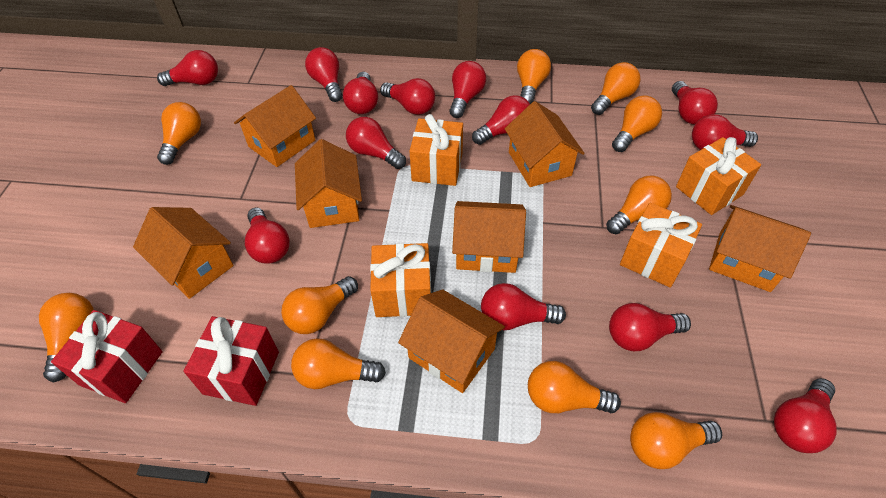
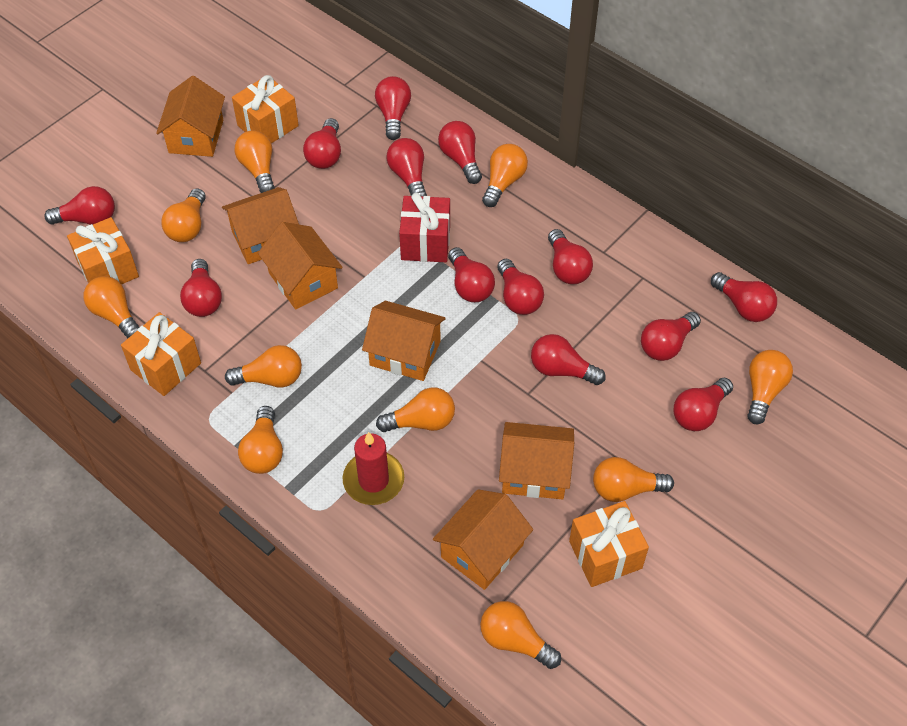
orange house: [133,207,233,299] [234,85,316,167] [295,139,362,228] [398,289,505,393] [452,201,526,273] [505,101,585,187] [709,205,811,292] = 7 -> [156,76,225,157] [222,187,299,264] [258,222,343,310] [362,301,446,381] [433,489,533,590] [499,422,574,500] = 6
red candle: none = 0 -> [342,432,404,505] = 1
red gift: [51,310,163,403] [184,316,279,406] = 2 -> [399,192,450,262] = 1

